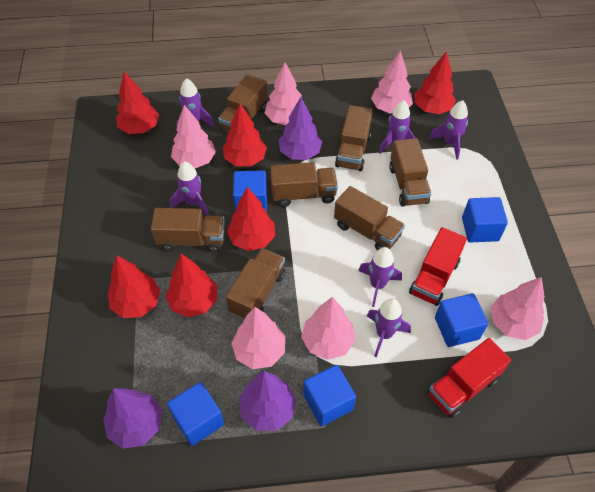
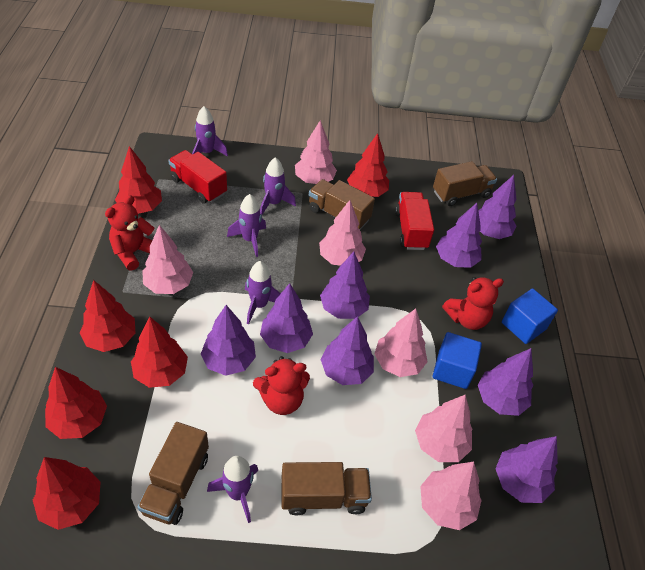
blue cube: [167,382,224,446] [233,171,267,212] [303,365,356,426] [435,293,488,347] [462,197,508,242] = 5 -> [433,332,482,389] [502,288,558,344] = 2
brown truck: [151,208,225,253] [218,74,267,132] [226,248,286,319] [270,162,338,207] [334,186,405,251] [335,105,373,171] [389,138,431,207] = 7 -> [137,422,209,525] [281,462,372,515] [309,179,375,230] [433,161,497,206] = 4
purple rocket: [170,161,209,216] [176,78,214,133] [358,247,402,307] [367,298,411,358] [379,100,415,154] [429,100,468,160] = 6 -> [192,106,228,156] [207,456,258,523] [227,194,266,257] [245,261,281,324] [260,157,296,214] = 5
purple tree: [103,388,162,449] [239,371,296,431] [278,97,322,160] = 3 -> [201,305,256,376] [260,283,313,353] [320,251,370,319] [321,316,374,385] [436,203,482,268] [478,175,516,239] [478,348,533,416] [495,436,558,503] = 8
red teddy bear: none = 0 -> [105,195,155,271] [253,356,310,415] [442,277,504,330] = 3

